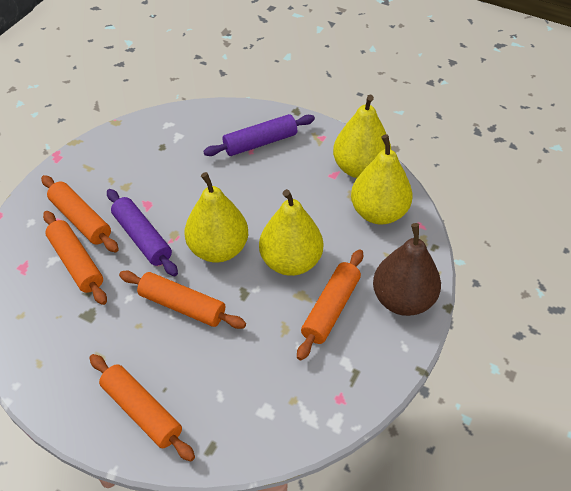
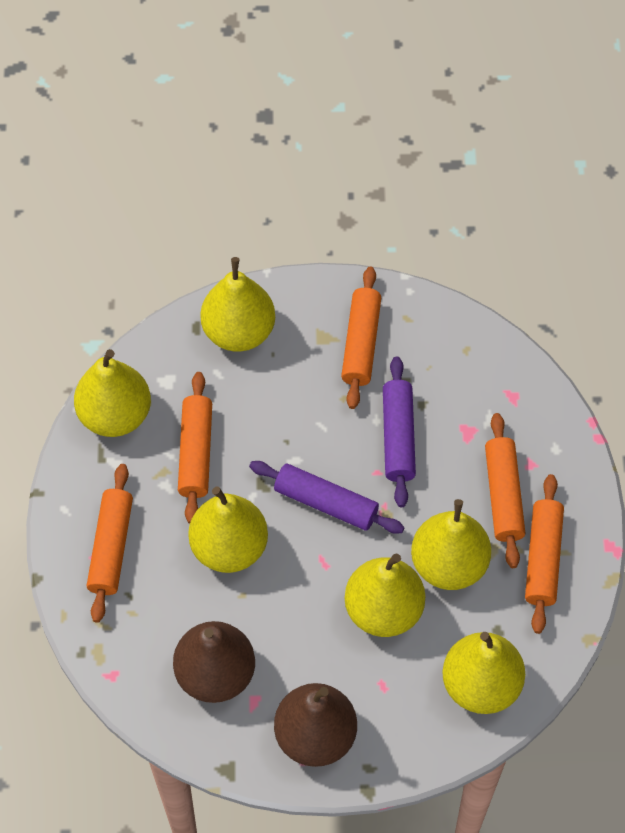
brown pear: [373,223,441,316] = 1 -> [173,621,255,703] [274,683,357,767] = 2
yellow pear: [185,172,248,263] [259,189,323,276] [333,95,391,178] [351,134,413,224] = 4 -> [74,349,151,437] [188,487,268,573] [200,257,275,351] [345,553,425,637] [411,499,491,590] [442,632,525,714] = 6

